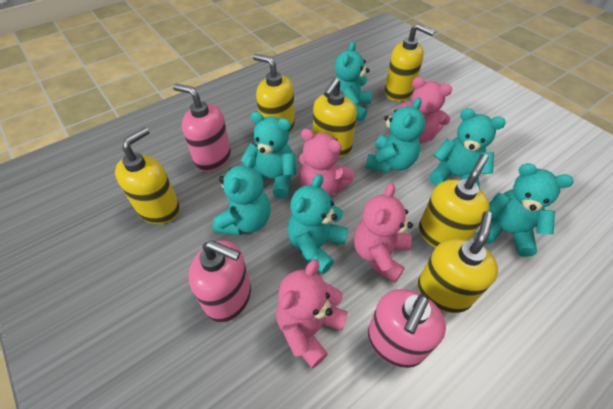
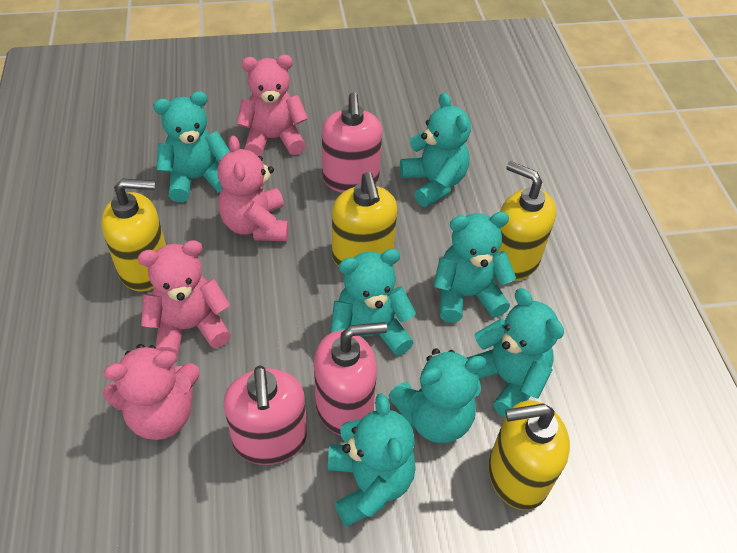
yellow soap dispenser: [115,127,180,224] [253,54,295,134] [313,78,357,157] [384,23,435,101] [417,211,498,313] [419,154,490,248] = 6 -> [101,179,166,292] [332,172,398,267] [488,400,570,510] [497,161,556,281] = 4

